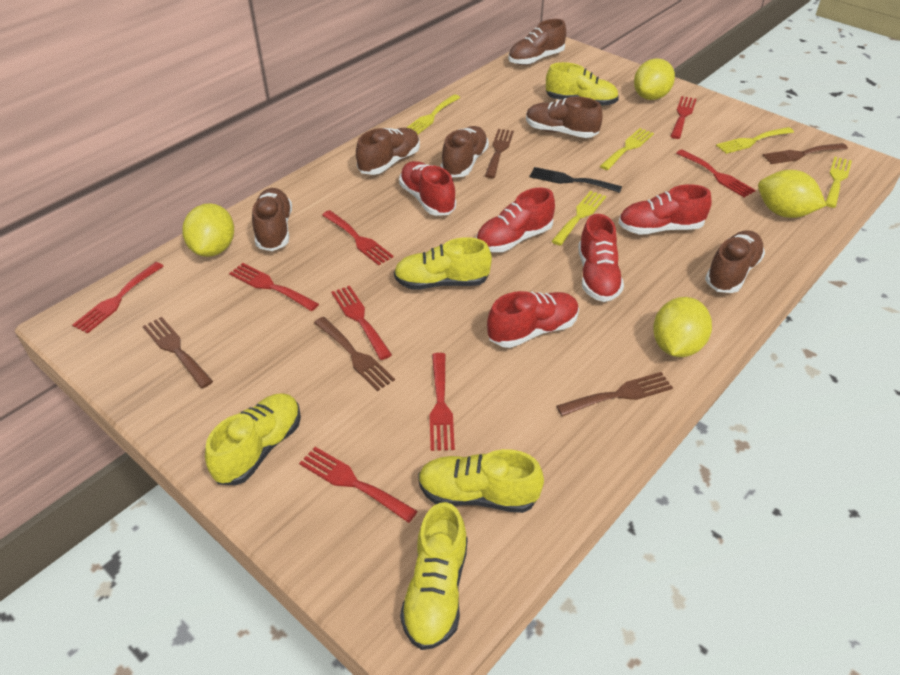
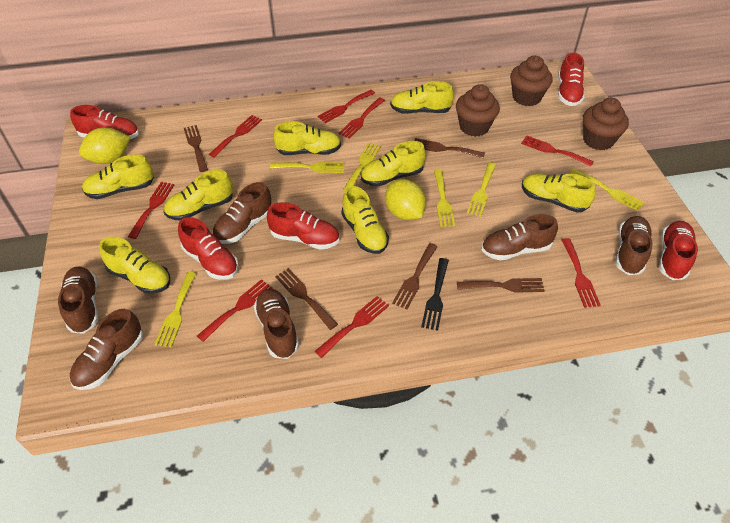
brown cupcake: none = 0 -> [456,84,500,137] [510,56,553,106] [583,98,629,150] = 3
yellow fork: [406,94,461,135] [551,191,606,246] [600,128,654,170] [716,127,794,154] [826,157,852,208] = 5 -> [155,272,197,347] [270,162,344,173] [343,143,381,191] [434,169,455,227] [467,162,496,217] [570,169,645,211] = 6
yellow lemon: [182,203,234,257] [634,58,675,100] [653,297,712,357] [758,170,827,218] = 4 -> [79,127,131,164] [385,179,426,220] = 2
yellow shoe: [205,393,301,485] [394,237,492,290] [400,502,468,650] [418,449,544,513] [546,62,619,106] = 5 -> [82,154,154,199] [99,237,170,293] [164,170,233,220] [273,121,341,155] [341,186,389,254] [361,141,426,186] [390,81,454,114] [522,173,595,213] = 8

